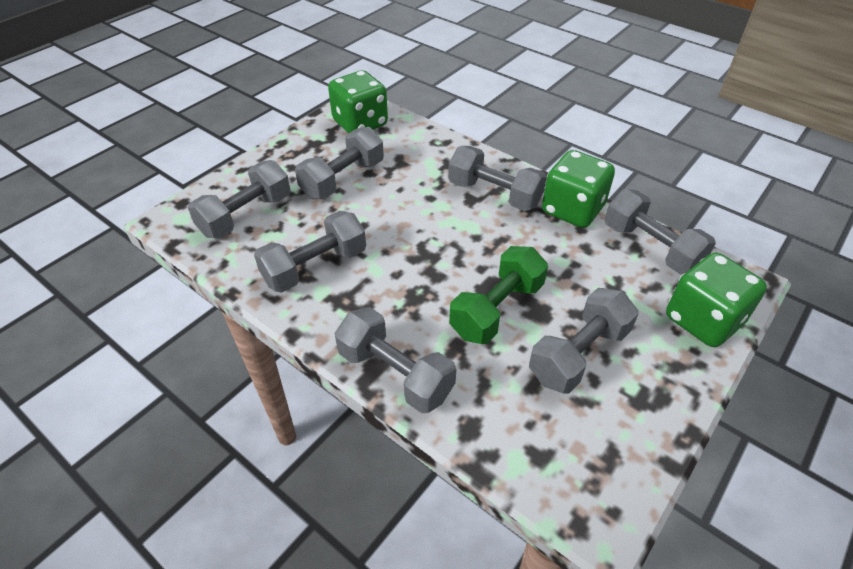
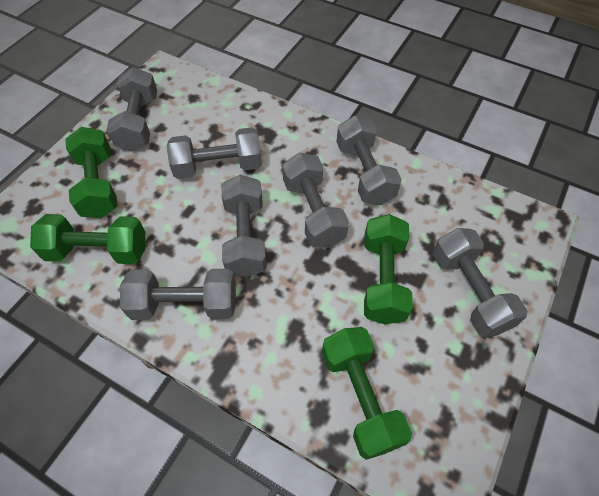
green dice: [328,70,388,133] [542,150,615,228] [666,253,767,347] = 3 -> none = 0
green dumbbell: [449,246,548,344] = 1 -> [30,214,145,264] [65,127,118,218] [322,327,412,460] [364,214,413,324] = 4

